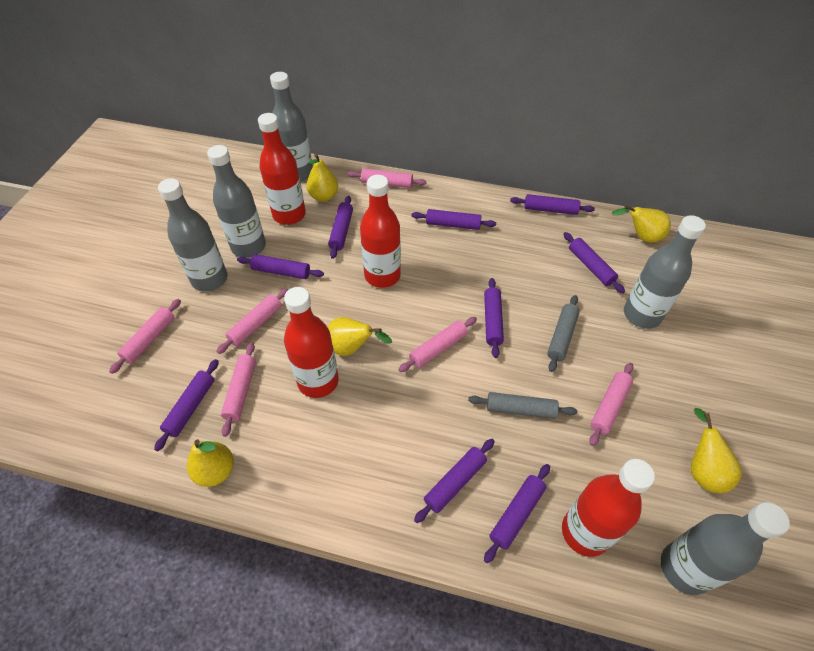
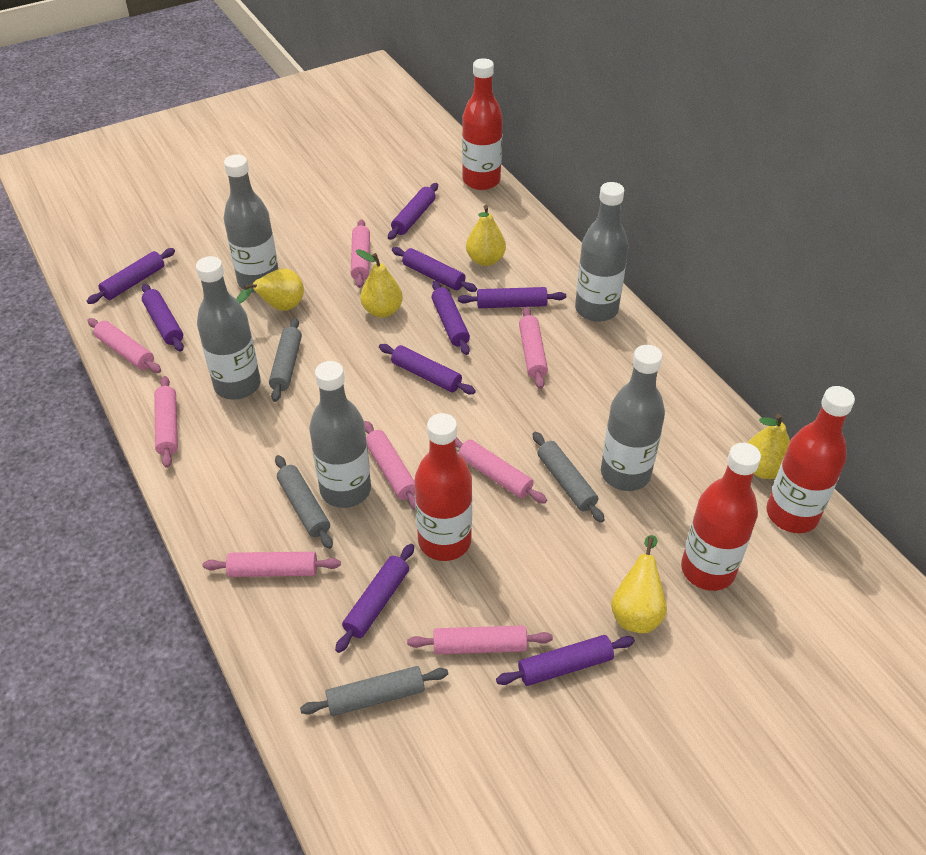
grey rolling pin: [468,392,577,419] [547,295,580,372] = 2 -> [269,318,302,402] [275,455,333,549] [300,666,448,716] [533,432,605,523] = 4
pink rolling pin: [109,299,181,374] [216,288,289,354] [221,342,256,437] [348,168,427,188] [399,317,477,372] [589,363,633,446] = 6 -> [87,318,161,373] [154,376,178,468] [203,552,341,577] [351,219,370,288] [364,421,416,510] [407,625,553,654] [455,437,547,504] [519,307,548,389] = 8

